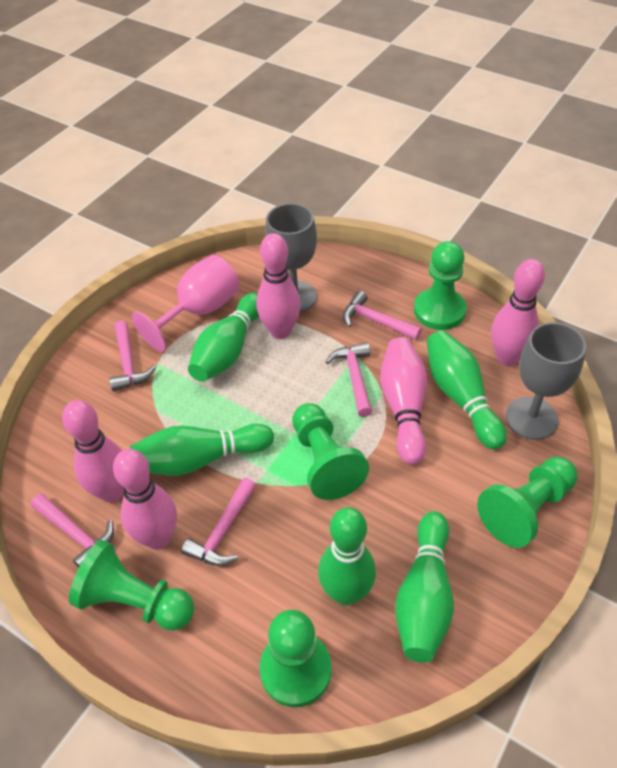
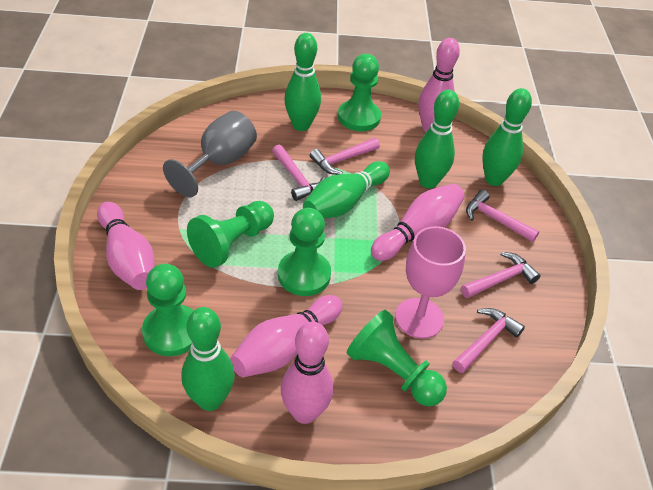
grey goblet: [265,203,317,313] [506,322,586,440] = 2 -> [163,111,257,197] = 1

